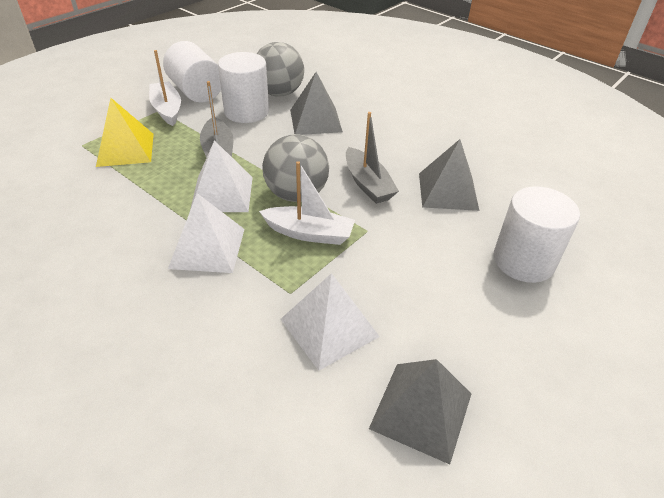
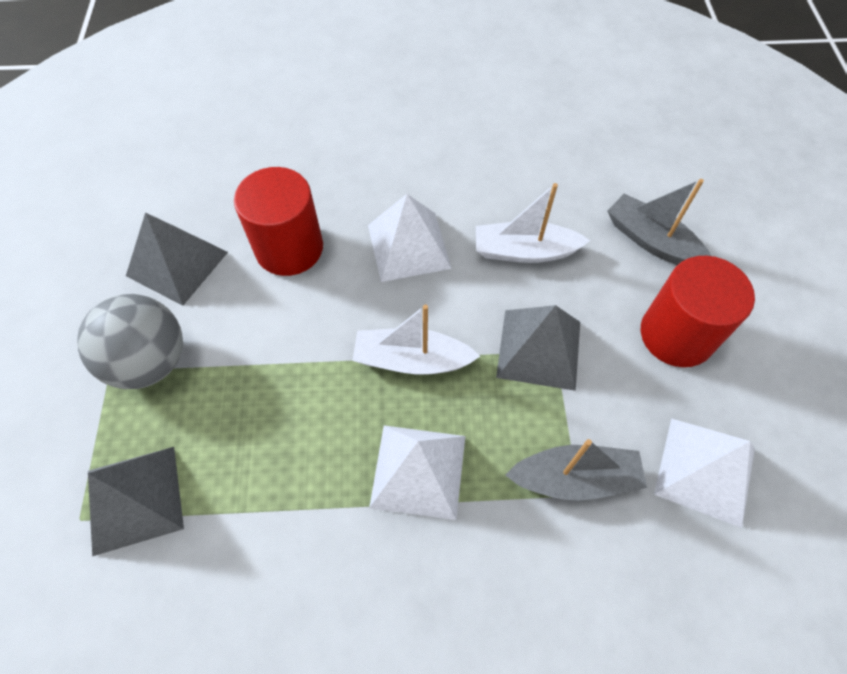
grey ball: [257,42,304,97] [262,134,329,202] = 2 -> [77,294,183,389] = 1
red cylinder: none = 0 -> [234,167,323,276] [641,256,755,367] = 2
white cylinder: [163,41,221,103] [218,52,269,123] [494,186,580,283] = 3 -> none = 0
yellow pyramid: [96,98,154,167] = 1 -> none = 0

